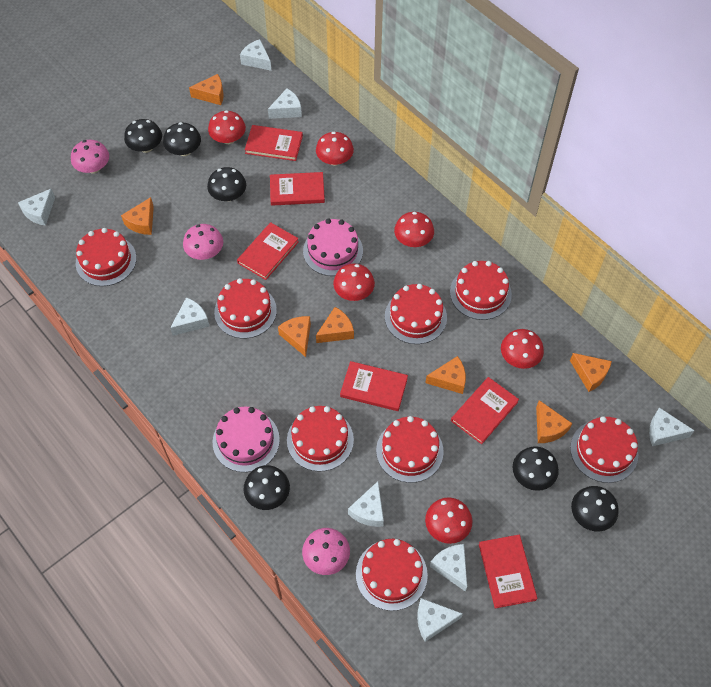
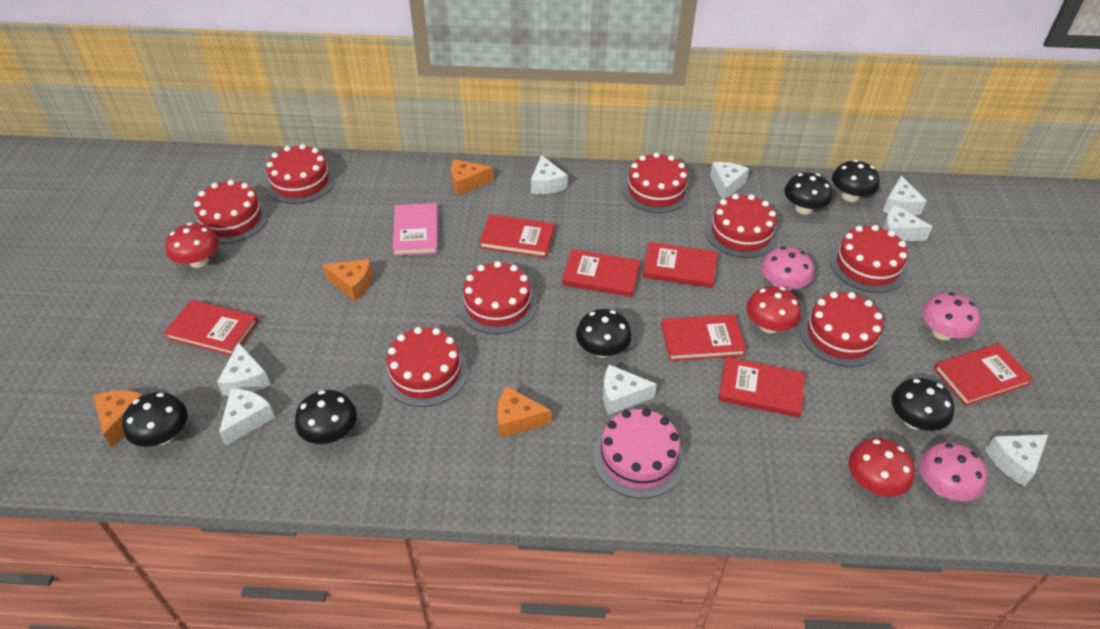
orange cheese: [121,197,154,235] [189,74,224,105] [278,316,311,357] [316,307,354,343] [425,356,466,394] [536,400,572,443] [570,353,612,392] = 7 -> [93,390,143,447] [323,259,372,301] [451,159,493,196] [497,387,551,438] = 4
pink book: none = 0 -> [393,203,438,256] = 1
pink cake: [213,407,280,472] [303,218,363,276] = 2 -> [593,408,685,499] = 1
red book: [237,222,299,280] [245,125,303,161] [270,172,325,206] [340,361,408,411] [451,377,519,444] [479,535,537,608] = 6 -> [164,300,258,355] [479,214,555,258] [562,249,640,297] [642,242,717,288] [661,314,747,361] [718,357,805,417] [934,343,1033,406] = 7
red mushroom: [208,110,246,144] [316,132,354,166] [333,263,375,301] [394,212,434,247] [425,497,472,544] [501,329,544,369] = 6 -> [166,223,219,268] [746,286,801,333] [849,438,915,497] = 3

